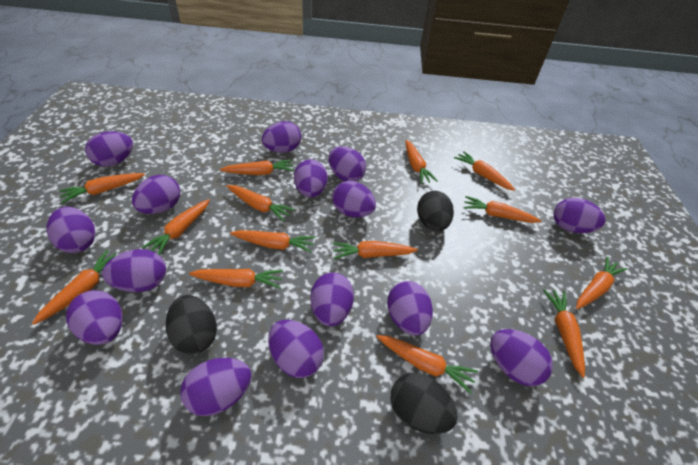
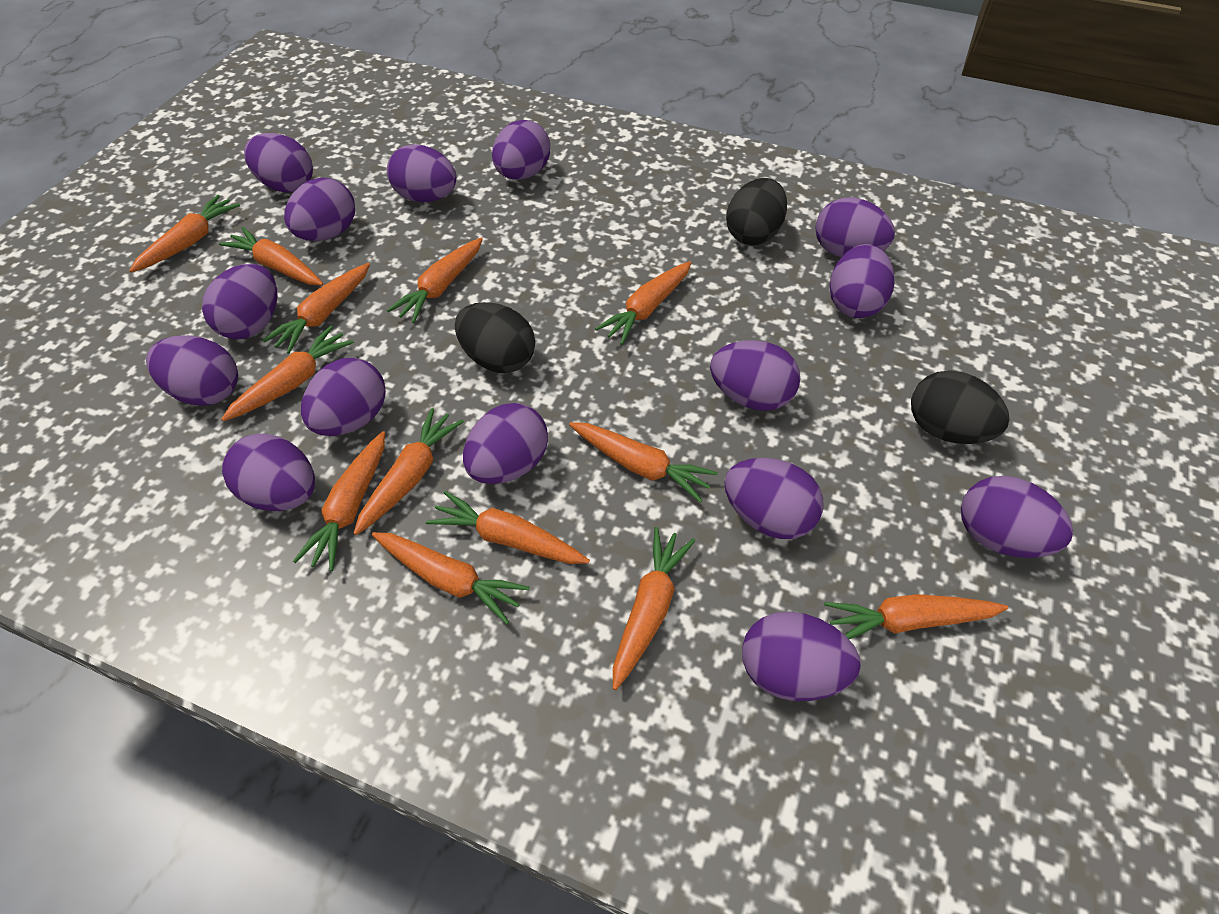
orange carrot: [32,250,117,325] [59,173,145,203] [142,199,210,255] [189,269,283,288] [220,160,294,175] [227,185,295,222] [230,230,315,253] [332,241,418,259] [376,335,478,394] [405,140,437,184] [454,151,515,191] [463,196,541,223] [543,289,585,378] [576,256,627,309] = 14 -> [129,195,240,273] [219,227,324,286] [221,326,354,421] [262,263,370,354] [293,431,385,571] [354,408,464,535] [372,532,530,624] [387,238,483,323] [426,491,590,564] [569,422,718,503] [595,261,691,345] [613,527,695,690] [824,594,1008,639] = 13

